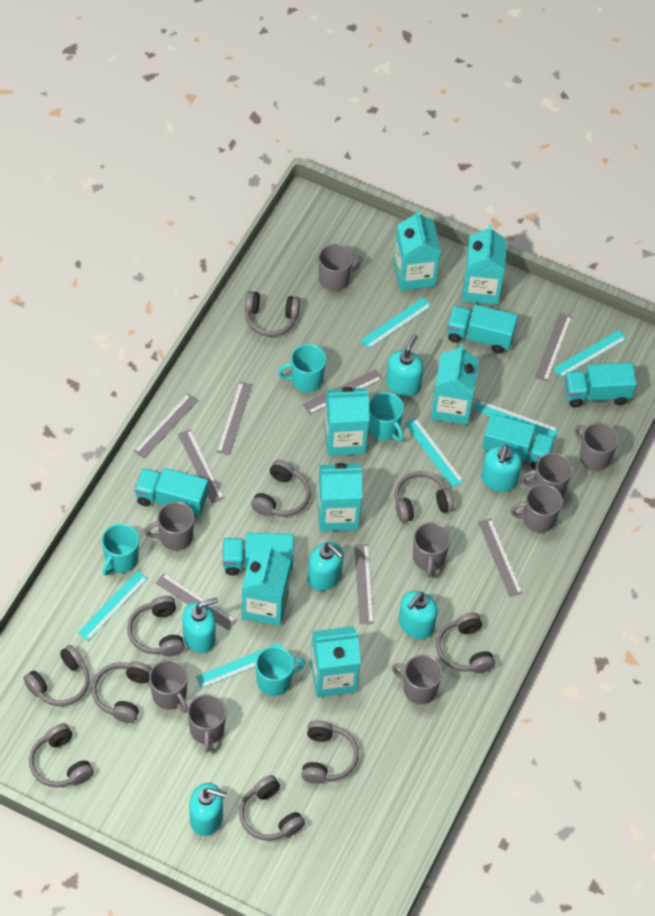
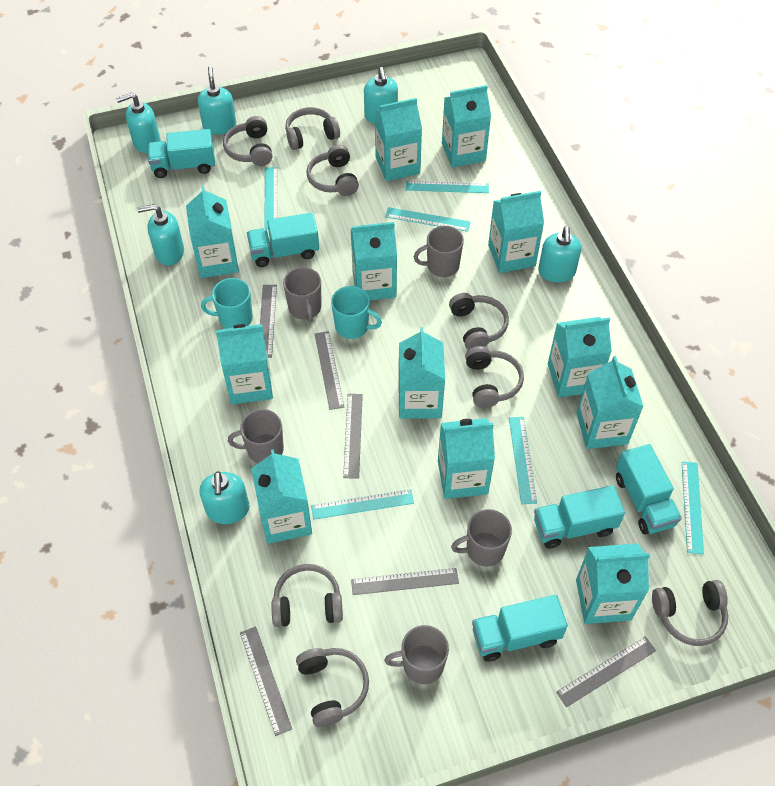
grey headphones: [23,645,90,706] [29,723,94,788] [92,661,152,723] [127,596,185,656] [239,775,305,841] [245,291,300,337] [251,460,311,517] [301,720,359,784] [395,471,455,523] [436,613,495,673] = 10 -> [223,116,273,166] [271,564,343,627] [285,107,340,150] [296,648,369,727] [306,145,359,196] [449,293,509,350] [465,346,524,408] [652,580,728,646] = 8
grey mug: [145,501,194,551] [149,659,188,713] [187,694,226,752] [319,244,363,291] [392,654,443,704] [413,522,451,577] [511,484,562,533] [521,453,572,496] [575,422,619,471] = 9 -> [228,409,284,463] [283,267,321,322] [384,625,449,684] [414,226,464,277] [451,509,512,567] = 5
grey ruler: [134,393,198,459] [155,573,237,630] [178,430,224,503] [217,382,252,455] [303,369,383,415] [354,544,374,624] [478,518,523,597] [534,313,572,382] = 8 -> [240,626,292,736] [260,285,277,358] [315,331,344,410] [343,394,363,479] [351,568,459,595] [556,636,656,707] = 6
turquoise carton: [241,545,291,626] [310,626,361,697] [317,463,362,531] [324,387,369,456] [393,210,441,291] [431,344,479,425] [462,224,507,305] = 7 -> [186,186,239,278] [216,324,273,404] [251,449,312,544] [351,222,397,300] [375,98,422,181] [398,327,445,419] [438,418,495,499] [442,85,491,168] [488,191,544,273] [548,317,612,398] [576,356,644,449] [576,543,650,624] = 12
turquoise mug: [102,524,139,575] [256,646,305,696] [278,344,326,392] [368,392,404,442] = 4 -> [201,278,253,329] [331,286,382,339] = 2

